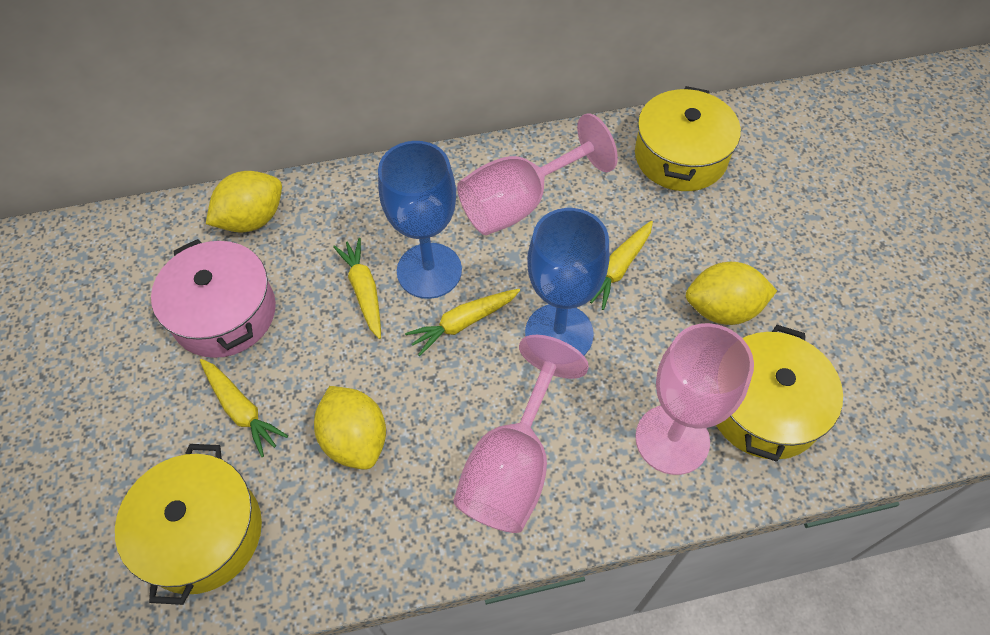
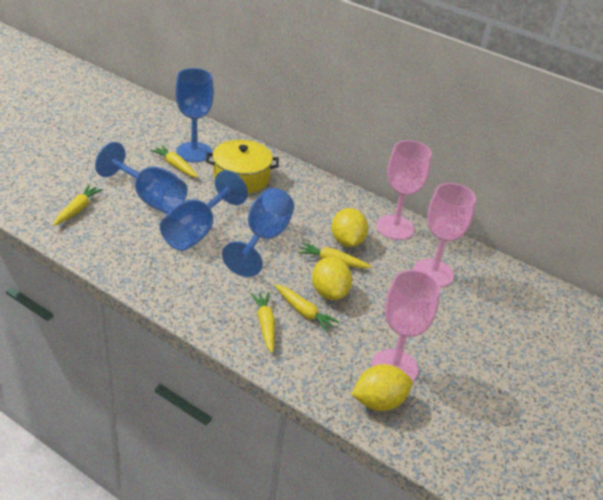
blue goblet: [378,141,462,299] [525,208,609,355] = 2 -> [95,142,187,214] [160,170,248,251] [175,68,214,162] [222,188,294,277] = 4
pink pot: [151,239,276,358] = 1 -> none = 0
yellow carrot: [200,359,288,457] [333,238,381,339] [405,289,520,356] [590,221,653,310] = 4 -> [53,185,103,226] [150,145,198,178] [250,292,275,353] [274,284,340,332] [298,242,372,268] = 5
yellow pot: [115,444,262,605] [635,86,741,191] [716,325,843,462] = 3 -> [206,140,279,193] = 1

